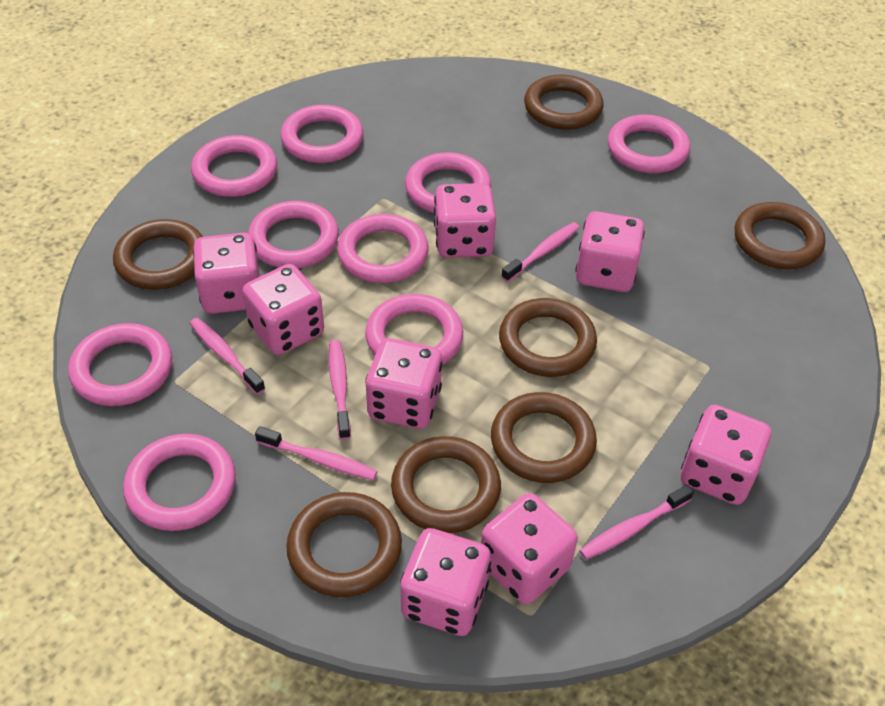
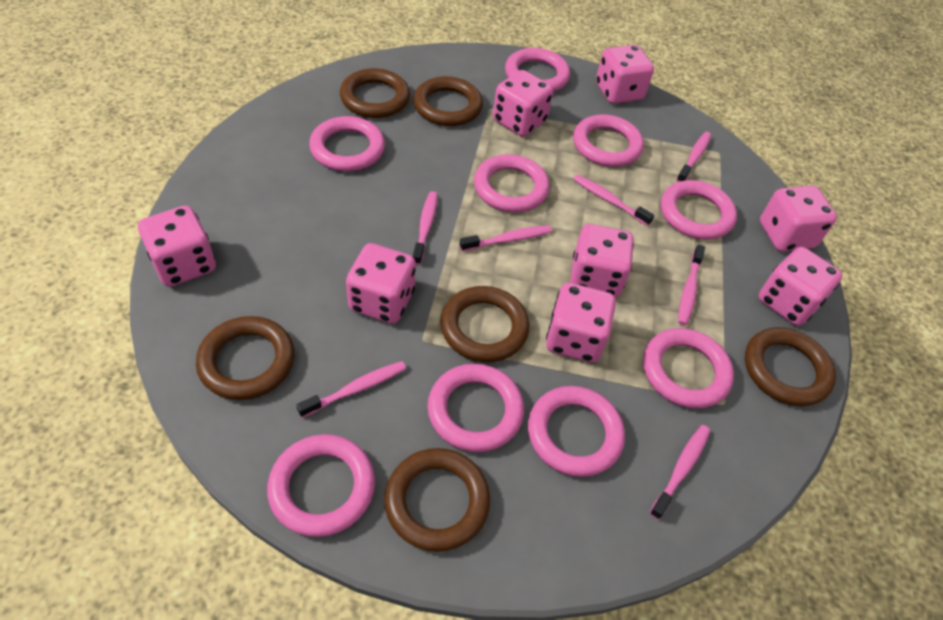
brown ring: [113,219,203,290] [286,492,402,597] [391,436,501,533] [491,392,597,483] [499,298,597,377] [524,74,603,130] [735,202,825,269] = 7 -> [196,316,294,400] [340,68,410,118] [384,448,490,552] [413,76,483,126] [440,286,529,362] [745,327,836,406] = 6
pink toothbrush: [190,318,265,395] [255,426,378,481] [329,340,351,440] [501,222,580,282] [579,485,694,560] = 5 -> [296,361,406,418] [413,191,438,265] [460,225,552,252] [573,174,654,226] [650,425,710,520] [676,132,711,182] [678,245,705,325] = 7

